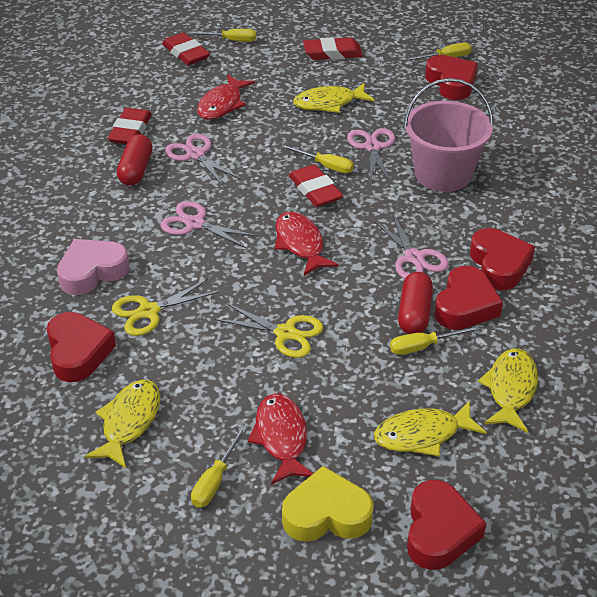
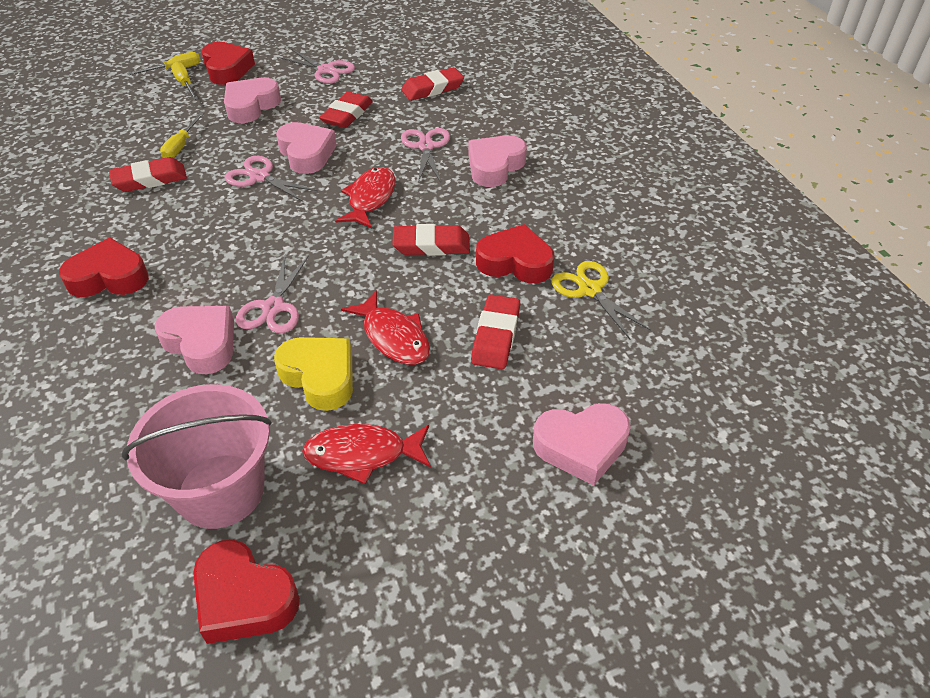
pink heart: [57,239,130,295] = 1 -> [155,306,234,374] [224,78,281,123] [276,122,337,174] [469,135,527,187] [533,403,631,485] = 5
red capsule: [117,134,153,186] [398,272,433,334] = 2 -> none = 0
red eraser: [108,108,152,144] [162,33,210,65] [289,164,343,207] [303,37,363,60] = 4 -> [109,157,187,192] [319,91,373,128] [392,224,470,256] [401,67,464,101] [471,295,520,369] = 5
red heart: [47,312,116,382] [407,480,486,570] [425,55,478,100] [434,266,503,330] [470,228,535,290] = 5 -> [59,238,149,297] [193,540,300,644] [201,42,255,85] [476,224,554,283] = 4
yellow fish: [84,380,161,468] [293,83,375,113] [374,401,486,457] [478,349,538,433] = 4 -> none = 0
yellow scissors: [112,279,219,336] [215,303,323,358] = 2 -> [551,261,651,339] = 1
yellow screwdriver: [188,29,256,42] [191,426,247,507] [281,145,354,173] [390,325,480,355] [405,43,472,61] = 5 -> [128,52,201,75] [160,112,204,158] [171,62,198,100] = 3

